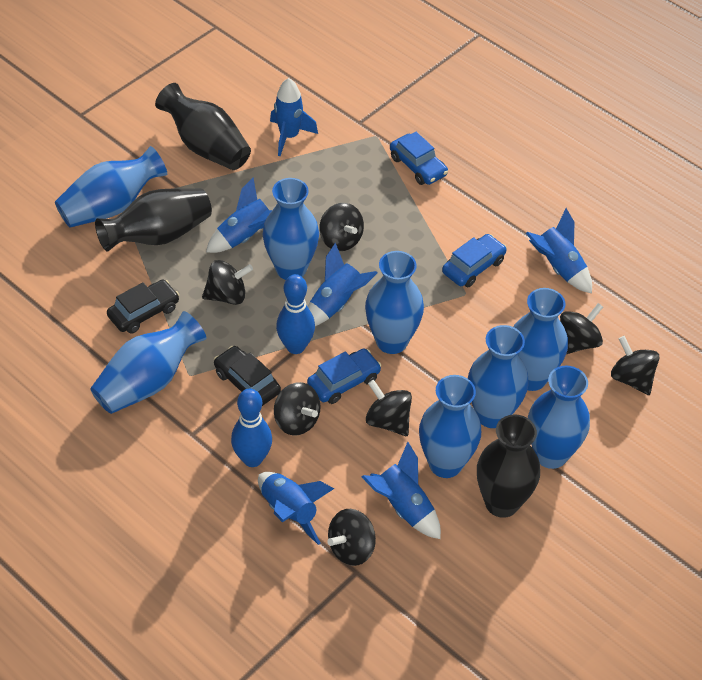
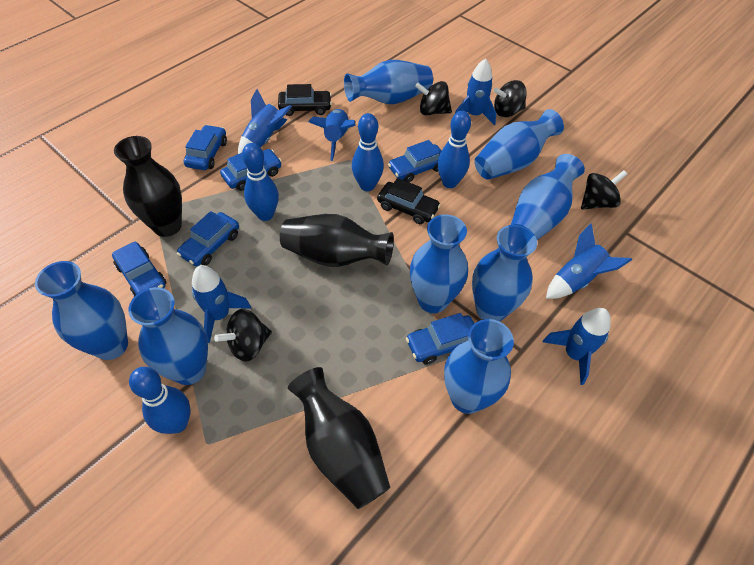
black spinning top: [202,260,253,305] [274,382,320,436] [319,203,364,251] [327,509,376,566] [366,380,412,436] [560,303,603,354] [611,336,659,395] = 7 -> [214,309,272,362] [415,81,452,115] [494,80,527,117] [581,170,627,209] = 4
blue bowling pin: [231,389,272,467] [276,274,315,354] = 2 -> [129,367,191,434] [242,143,279,221] [352,113,384,191] [437,111,471,188] = 4
blue car: [307,348,381,404] [390,132,448,185] [442,234,507,287] = 3 -> [112,241,166,297] [177,211,239,266] [184,125,227,170] [220,149,282,191] [388,140,442,182] [406,313,475,365] = 6

